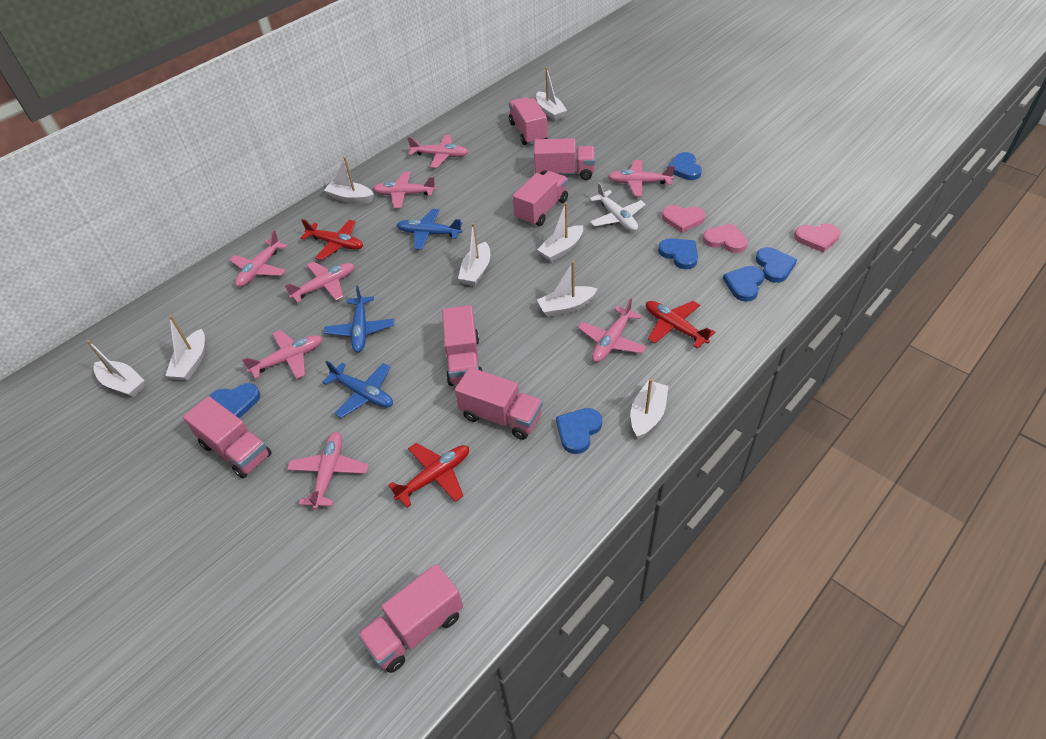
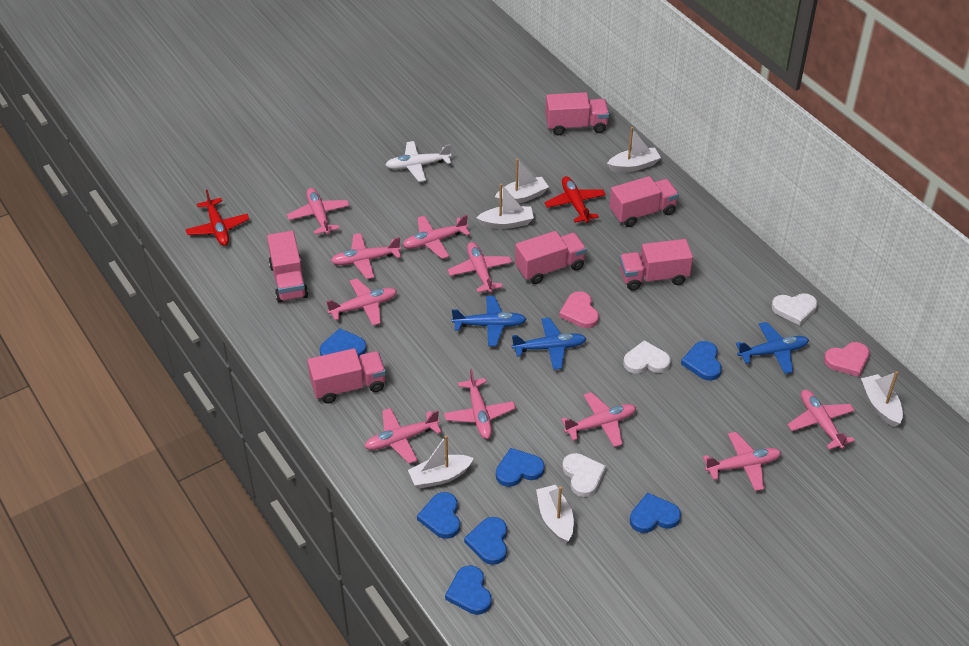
blue heart: [210,383,260,419] [556,408,602,454] [658,238,698,269] [667,152,702,180] [723,266,764,302] [756,247,797,283] = 6 -> [320,328,367,357] [417,492,460,539] [445,565,492,615] [464,517,507,565] [496,448,545,487] [630,493,681,533] [681,341,722,381] = 7
pink heart: [662,205,705,233] [703,224,748,253] [794,224,841,253] = 3 -> [559,291,599,328] [824,342,870,377] = 2
pink plane: [230,230,288,287] [242,330,322,379] [285,262,355,303] [287,432,368,510] [373,172,436,208] [407,135,468,168] [578,298,647,362] [608,160,675,196] = 8 -> [287,188,350,235] [326,279,397,326] [331,233,401,279] [364,408,442,464] [402,215,470,259] [444,369,516,439] [447,242,512,293] [561,392,636,447] [703,432,781,491] [787,389,855,450] = 10
pink truck: [183,396,271,478] [358,564,463,673] [442,305,483,386] [455,367,543,440] [509,97,548,145] [513,171,568,226] [534,138,595,180] = 7 -> [267,231,308,303] [308,348,386,404] [515,231,587,284] [545,92,609,135] [609,176,679,227] [620,239,693,291] = 6
red plane: [301,219,363,260] [388,443,469,508] [646,301,715,348] = 3 -> [185,190,249,246] [544,176,606,223] = 2
white boat: [87,340,144,397] [165,315,205,381] [324,157,374,204] [458,223,490,286] [536,67,567,121] [537,202,583,262] [537,261,597,317] [631,379,668,439] = 8 -> [408,435,474,489] [476,183,534,229] [495,159,549,205] [536,485,574,544] [607,127,661,172] [861,371,903,427] = 6
white heart: none = 0 -> [562,453,606,497] [623,340,671,374] [772,293,818,325] = 3

